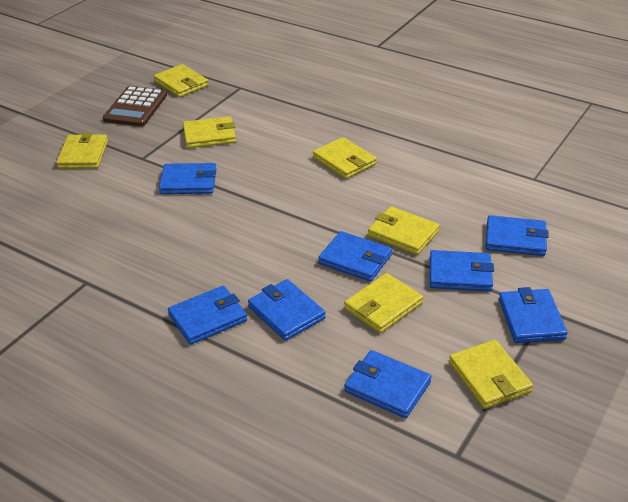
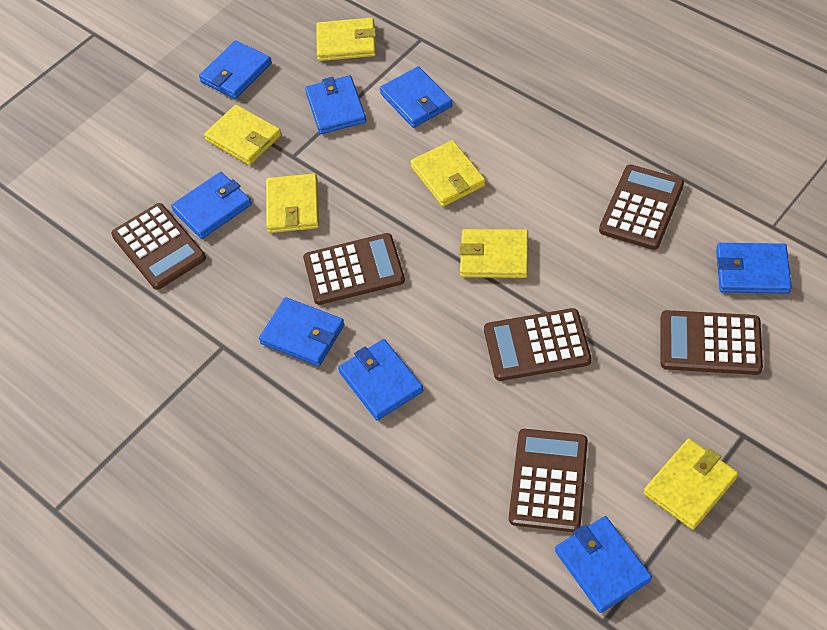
brown calculator: [103,86,167,127] = 1 -> [111,203,206,290] [303,233,405,305] [484,308,591,381] [509,429,588,532] [599,165,684,250] [660,310,763,375] = 6
yellow wallet: [56,132,108,169] [154,64,208,97] [183,116,236,148] [313,137,377,179] [344,273,423,333] [368,206,440,255] [449,340,533,409] = 7 -> [204,105,281,165] [266,173,319,233] [316,18,376,61] [410,140,486,207] [459,229,528,278] [644,439,738,530] = 6

